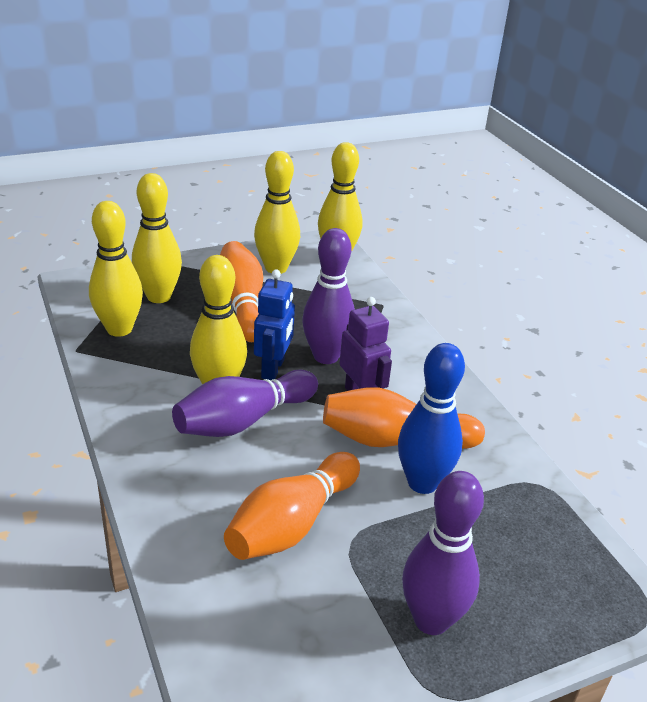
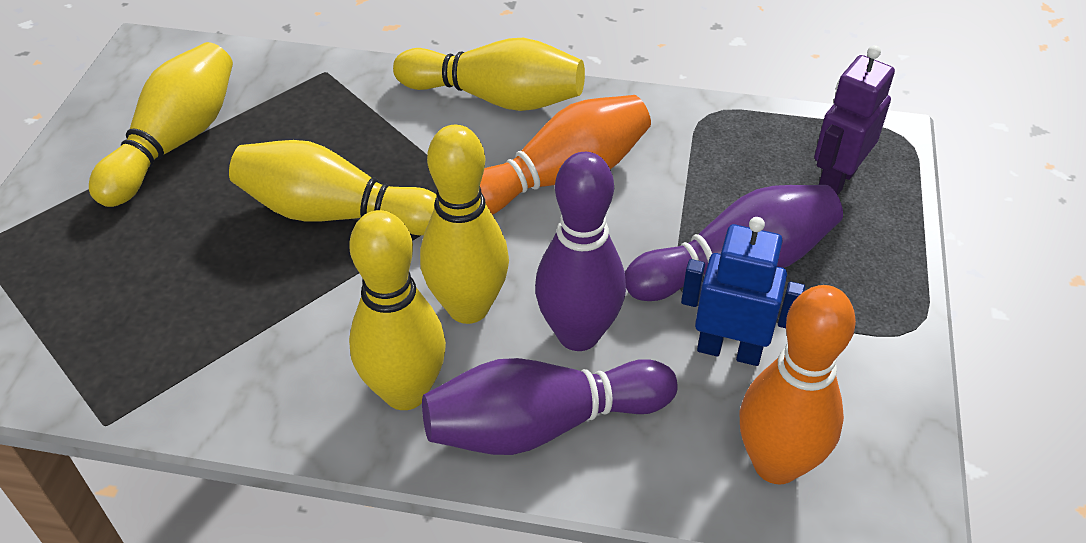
blue bowling pin: [398,343,465,494] = 1 -> none = 0
orange bowling pin: [220,241,263,342] [224,452,360,560] [323,387,485,449] = 3 -> [480,95,651,215] [740,285,856,485] = 2

